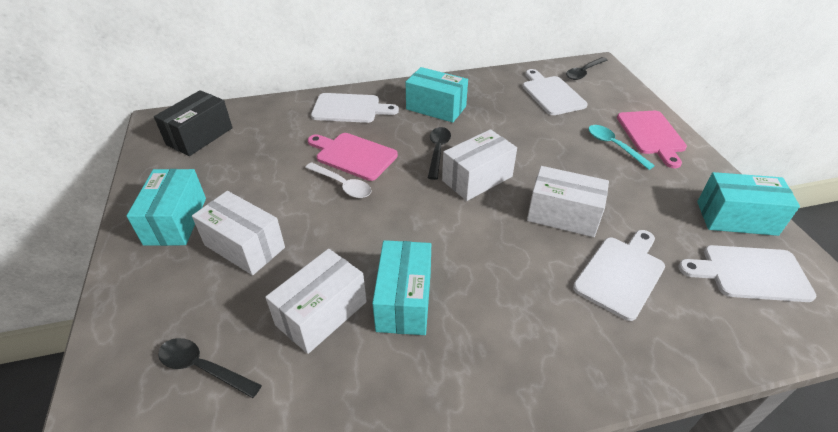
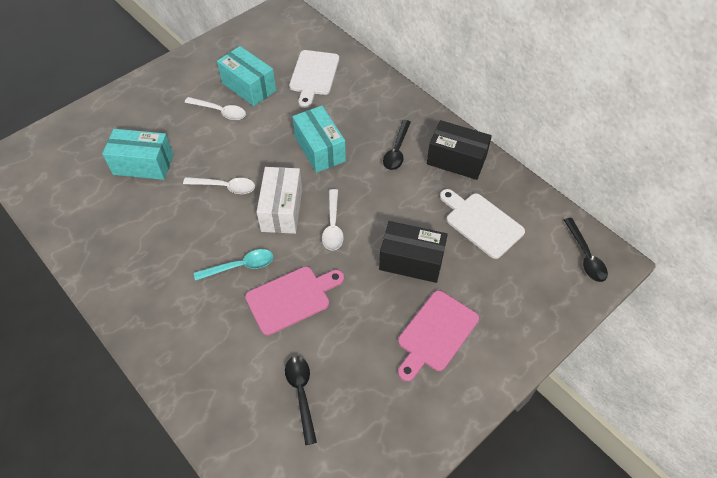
black box: [154,90,233,156] = 1 -> [379,221,448,283] [427,120,492,180] = 2
turquoise box: [127,169,206,246] [372,240,431,335] [406,67,468,123] [697,172,800,236] = 4 -> [102,129,174,180] [217,46,276,106] [292,106,346,173] = 3
white box: [192,191,285,275] [265,249,367,354] [442,129,517,201] [527,166,609,237] = 4 -> [257,167,302,234] = 1
white cutting board: [311,93,399,123] [523,69,588,115] [573,230,665,321] [678,245,816,302] = 4 -> [289,50,339,108] [440,189,525,259] = 2
white spoon: [305,162,372,198] = 1 -> [183,177,255,194] [185,97,246,120] [322,189,344,251] = 3

